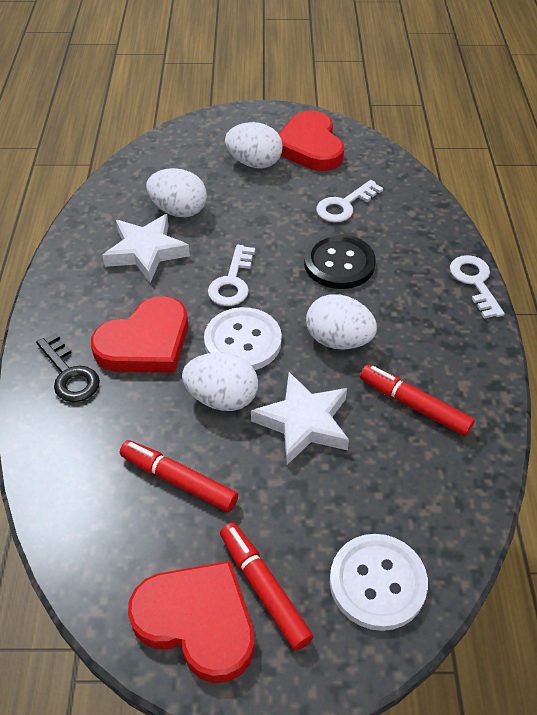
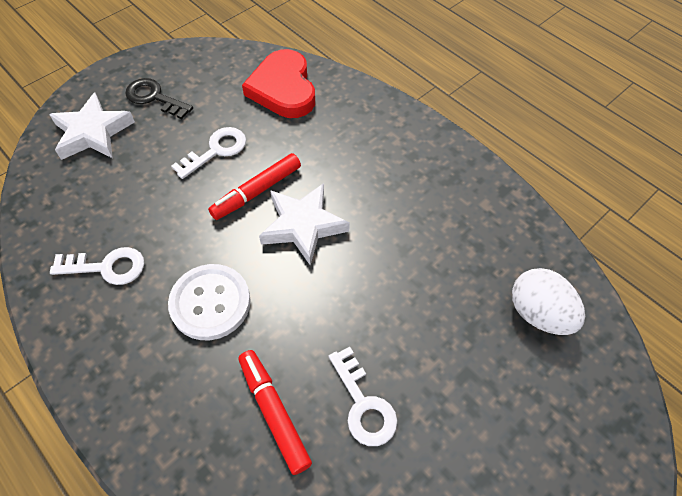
black button: [304,234,376,289] = 1 -> none = 0
red heart: [91,296,188,373] [128,561,255,683] [279,111,344,171] = 3 -> [242,49,315,118] = 1
red marker: [120,440,238,512] [220,523,314,651] [360,365,475,436] = 3 -> [208,153,301,220] [239,350,312,475] = 2
white button: [204,307,282,370] [330,534,428,631] = 2 -> [168,264,251,340] = 1
white egg: [146,168,207,217] [182,352,258,411] [225,122,283,168] [306,294,377,349] = 4 -> [512,268,585,335] = 1

